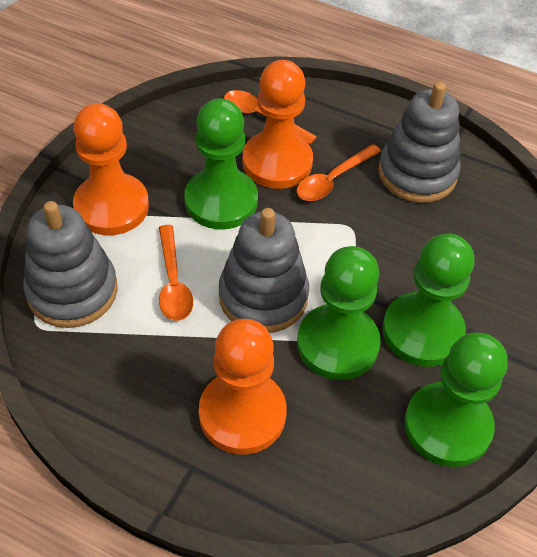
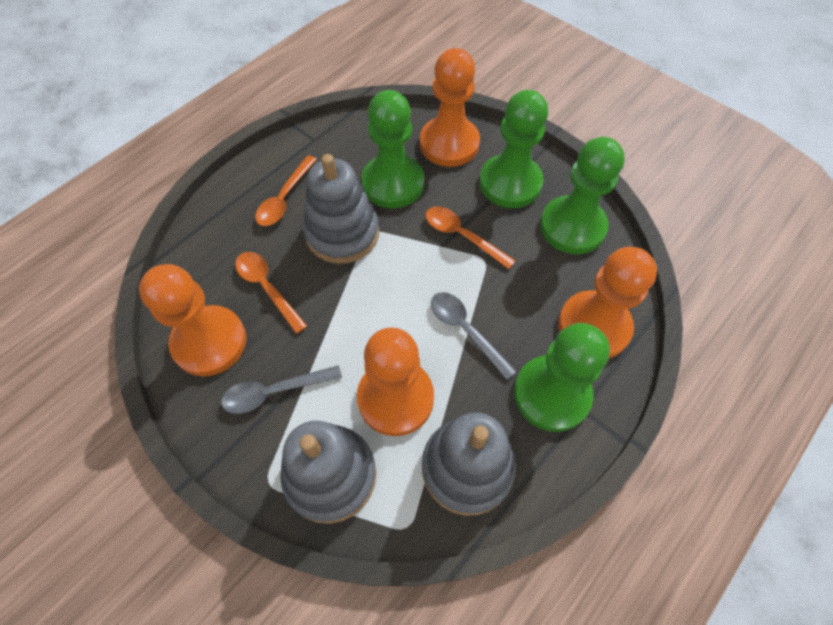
grey spoon: none = 0 -> [221,365,342,414] [431,292,517,380] = 2
orange pawn: [73,103,149,235] [199,319,287,455] [243,60,313,189] = 3 -> [139,264,246,376] [357,327,434,436] [420,48,480,167] [558,247,657,358] = 4

